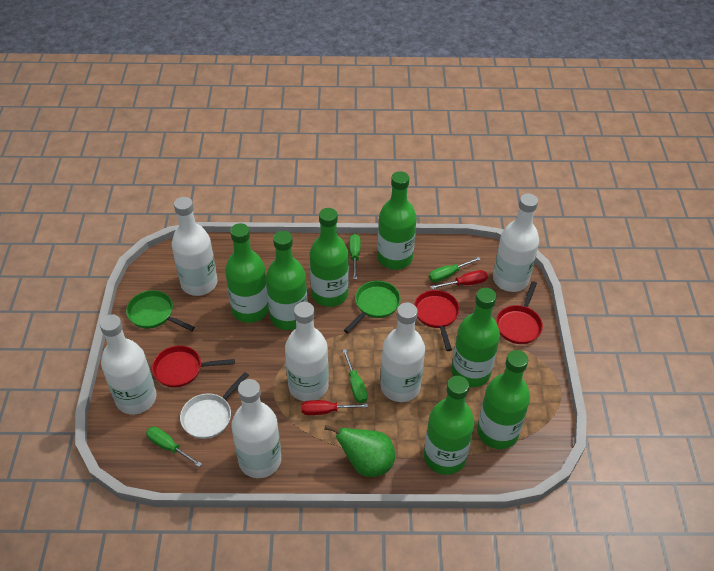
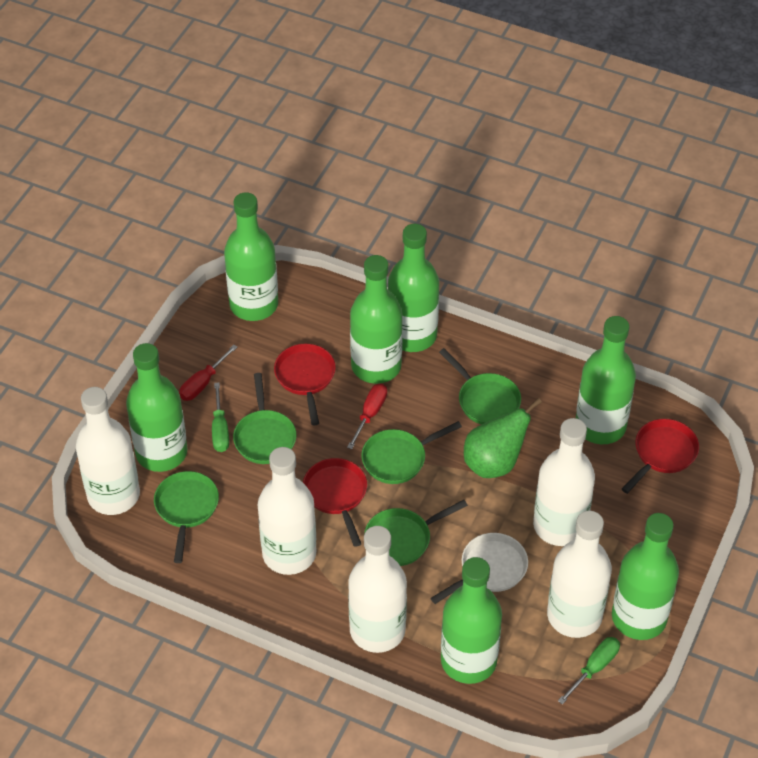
green pan: [126,290,195,331] [344,281,401,333] = 2 -> [154,471,219,563] [233,373,296,464] [361,421,462,484] [364,500,468,566] [439,348,521,425] = 5
green screwdriver: [146,427,202,467] [342,349,368,403] [349,234,361,279] [429,257,480,283] = 4 -> [212,382,229,452] [558,637,620,705] = 2
white bottle: [100,314,157,414] [172,197,217,296] [232,379,281,478] [285,302,329,401] [380,303,425,402] [493,193,539,292] = 6 -> [76,387,140,515] [258,447,317,575] [348,526,407,653] [533,418,595,546] [547,511,612,638] = 5

